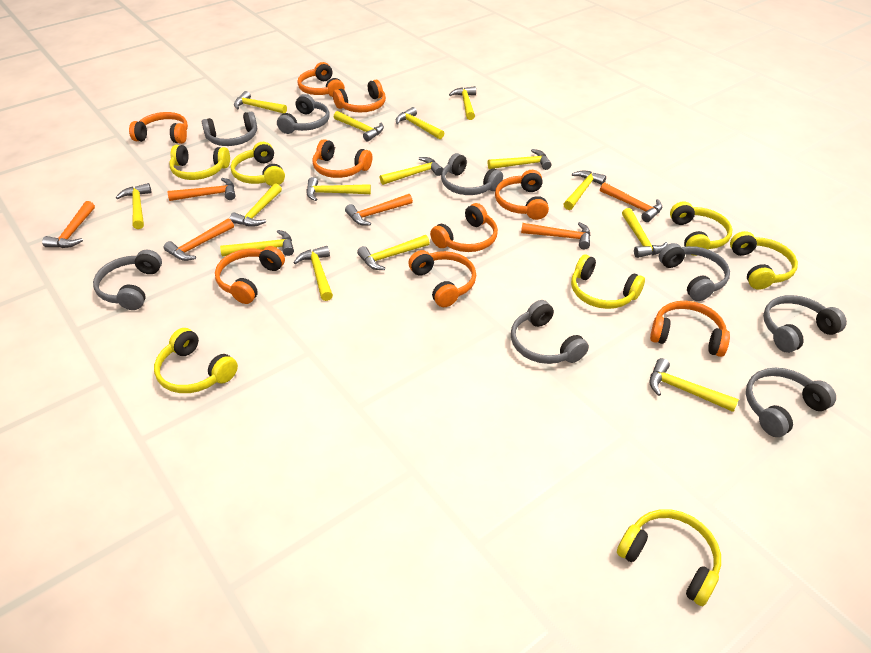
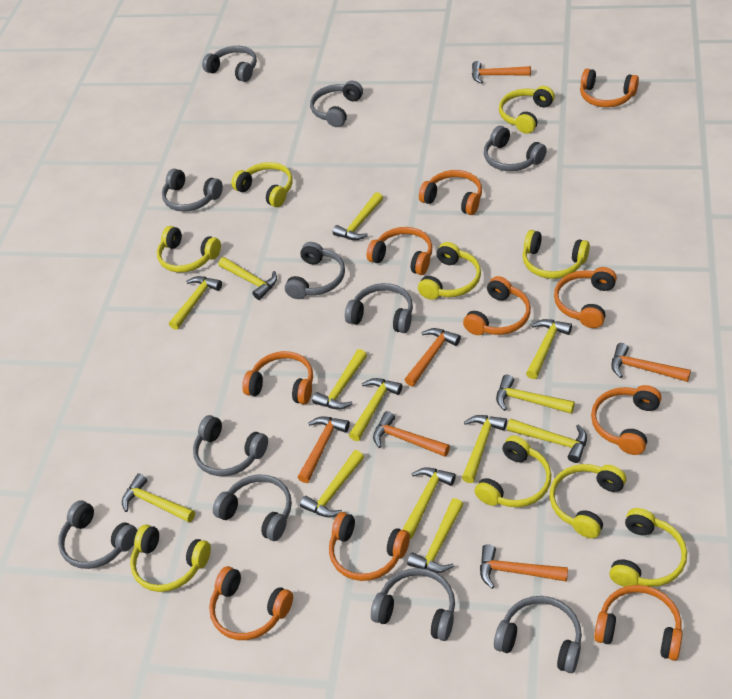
grey headphones: [93,250,162,310] [202,112,257,146] [277,94,330,134] [441,153,503,195] [511,300,589,364] [659,243,730,301] [746,368,836,437] [763,295,847,353] = 8 -> [58,501,138,569] [162,169,223,212] [193,415,268,476] [202,46,257,82] [213,475,292,541] [285,242,345,299] [310,81,363,127] [345,283,413,333] [371,568,455,641] [484,126,547,171] [494,596,582,673] = 11
orange headphones: [129,112,188,144] [215,246,285,304] [297,62,345,97] [312,139,372,178] [333,80,386,113] [408,250,476,307] [430,203,498,252] [495,170,549,220] [650,301,730,357] = 9 -> [209,566,293,640] [242,351,313,404] [329,512,410,581] [367,227,432,275] [419,170,482,215] [463,276,531,335] [554,267,617,328] [580,69,639,107] [591,385,661,455] [594,585,683,661] = 10
yellow hammer: [116,183,152,229] [220,230,294,257] [230,183,282,227] [234,91,287,113] [293,246,333,301] [306,177,371,201] [334,111,384,142] [357,235,430,270] [380,157,443,185] [396,107,444,139] [449,86,476,120] [488,149,552,170] [564,171,606,210] [622,208,668,258] [649,358,739,412] = 15 -> [122,473,195,523] [169,276,222,330] [218,257,277,300] [300,450,364,517] [312,349,367,410] [333,192,383,240] [349,378,402,441] [402,467,456,539] [407,498,464,573] [462,415,507,483] [496,375,575,414] [507,419,587,463] [526,319,572,379] = 13
yellow headphones: [154,328,238,393] [169,145,230,180] [231,142,285,186] [571,254,645,309] [617,509,721,606] [670,201,732,256] [730,231,798,290] = 7 -> [130,524,211,592] [157,226,221,273] [231,162,293,207] [418,242,481,300] [474,436,552,507] [499,86,555,134] [522,230,590,279] [550,464,626,538] [609,508,687,587] = 9

